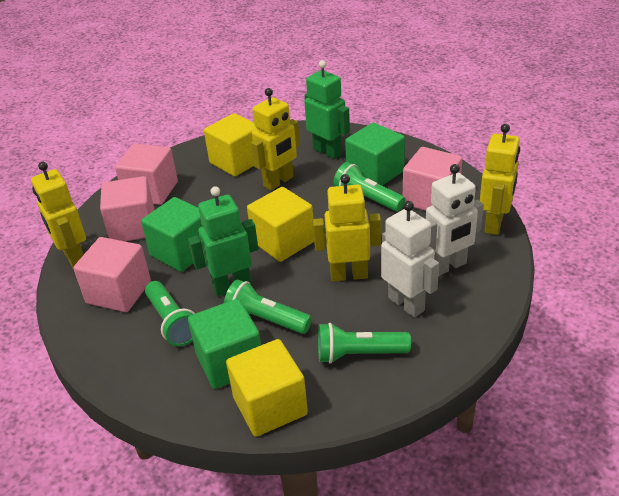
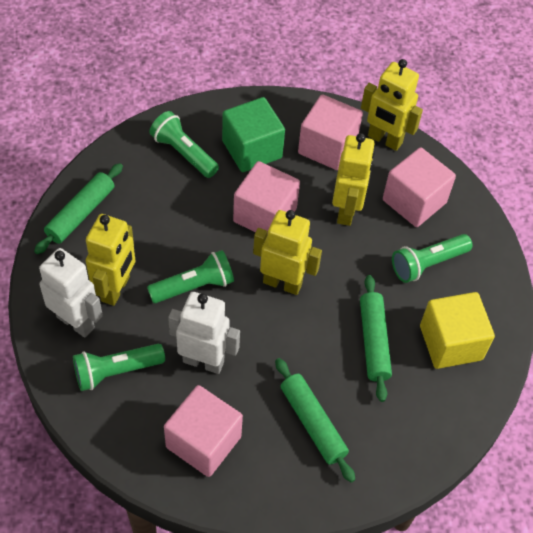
green cube: [141,197,203,272] [188,299,261,389] [345,123,405,186] = 3 -> [222,97,285,172] = 1
green robot: [188,186,258,296] [304,60,350,159] = 2 -> none = 0
green rolling pin: none = 0 -> [34,163,123,254] [275,358,355,482] [360,275,392,402] = 3
yellow cube: [204,113,256,176] [226,339,308,437] [247,187,314,262] = 3 -> [420,292,495,369] = 1

